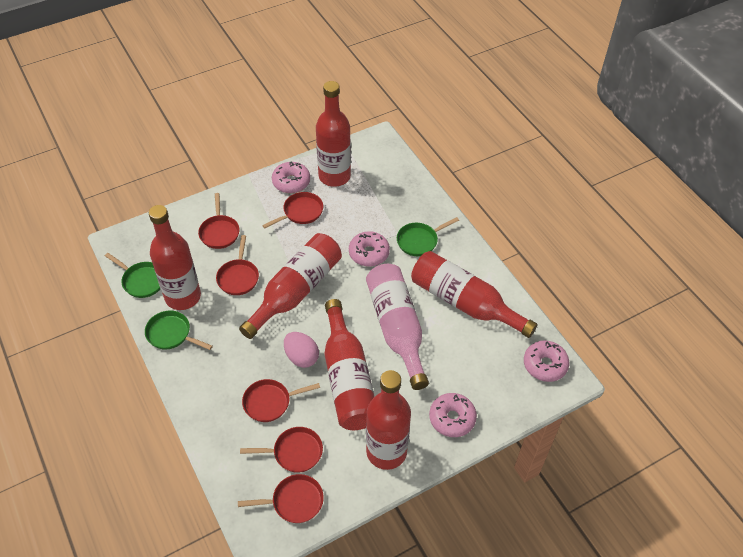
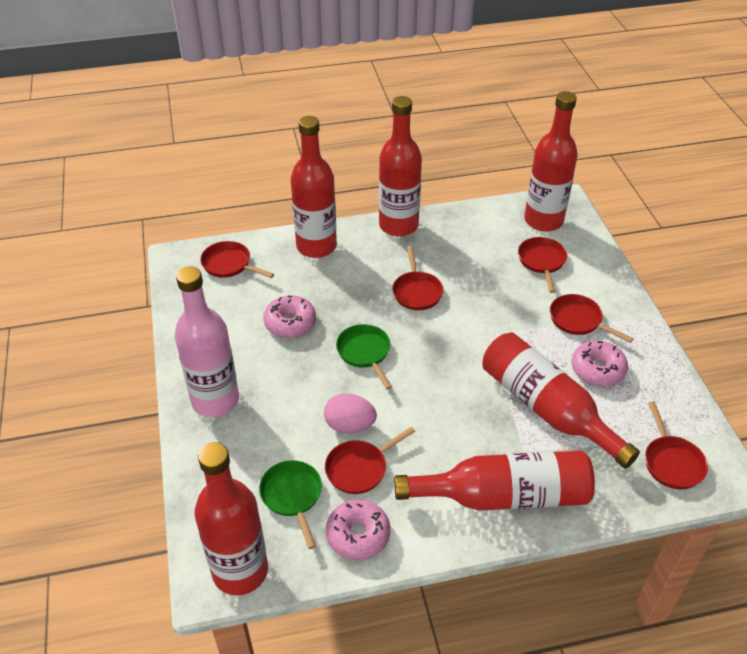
green pan: [105,253,160,298] [145,311,213,350] [397,217,459,256] = 3 -> [259,460,322,549] [336,324,392,389] = 2
pink donut: [272,162,310,193] [349,231,390,267] [429,393,477,437] [524,341,569,382] = 4 -> [263,295,316,338] [326,499,390,560] [571,341,628,387] = 3

